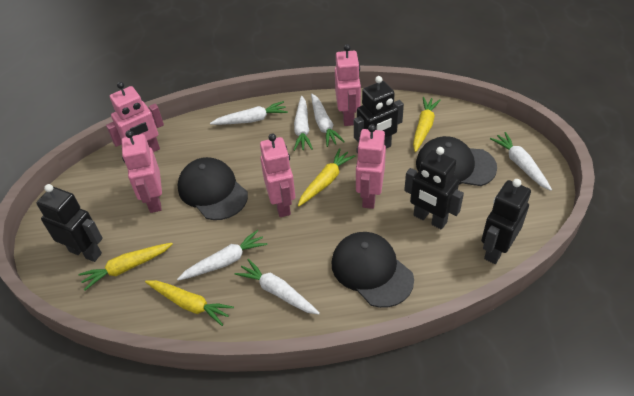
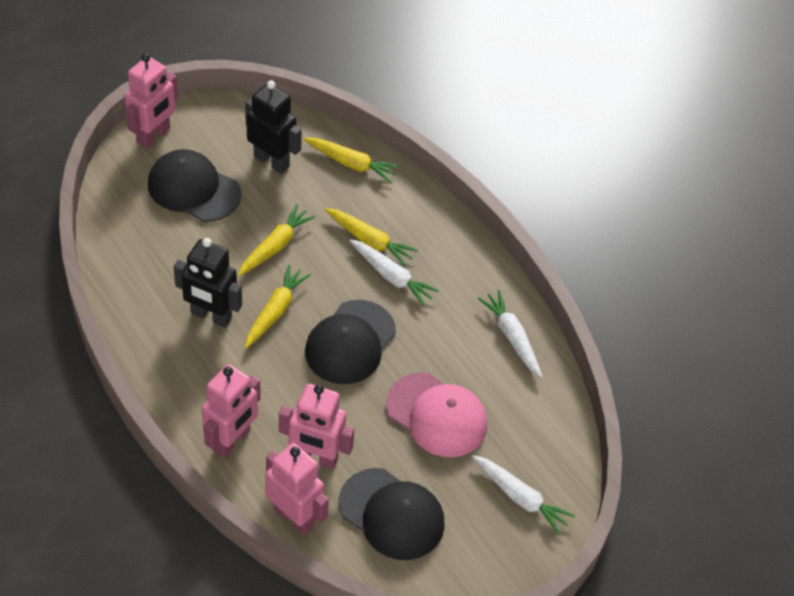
black robot: [37,184,103,262] [354,76,404,148] [404,147,464,230] [481,179,531,264] = 4 -> [174,238,242,328] [245,80,302,174] = 2
pink cap: none = 0 -> [386,373,487,457] = 1
pink robot: [106,82,164,152] [122,130,162,213] [260,134,295,217] [335,44,361,126] [356,124,386,209] = 5 -> [125,53,178,148] [202,364,261,458] [265,443,329,535] [279,384,354,469] = 4
white carrot: [177,230,268,281] [210,101,288,125] [234,259,320,315] [294,96,313,151] [311,94,345,147] [490,132,552,191] = 6 -> [349,239,439,306] [472,455,575,535] [478,290,542,378] = 3

